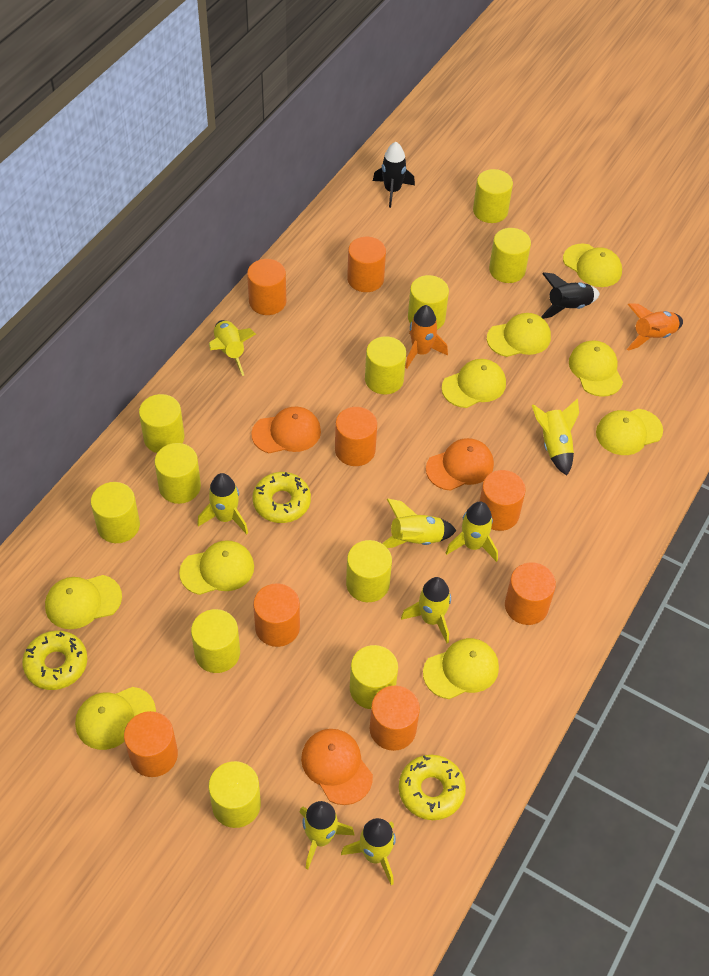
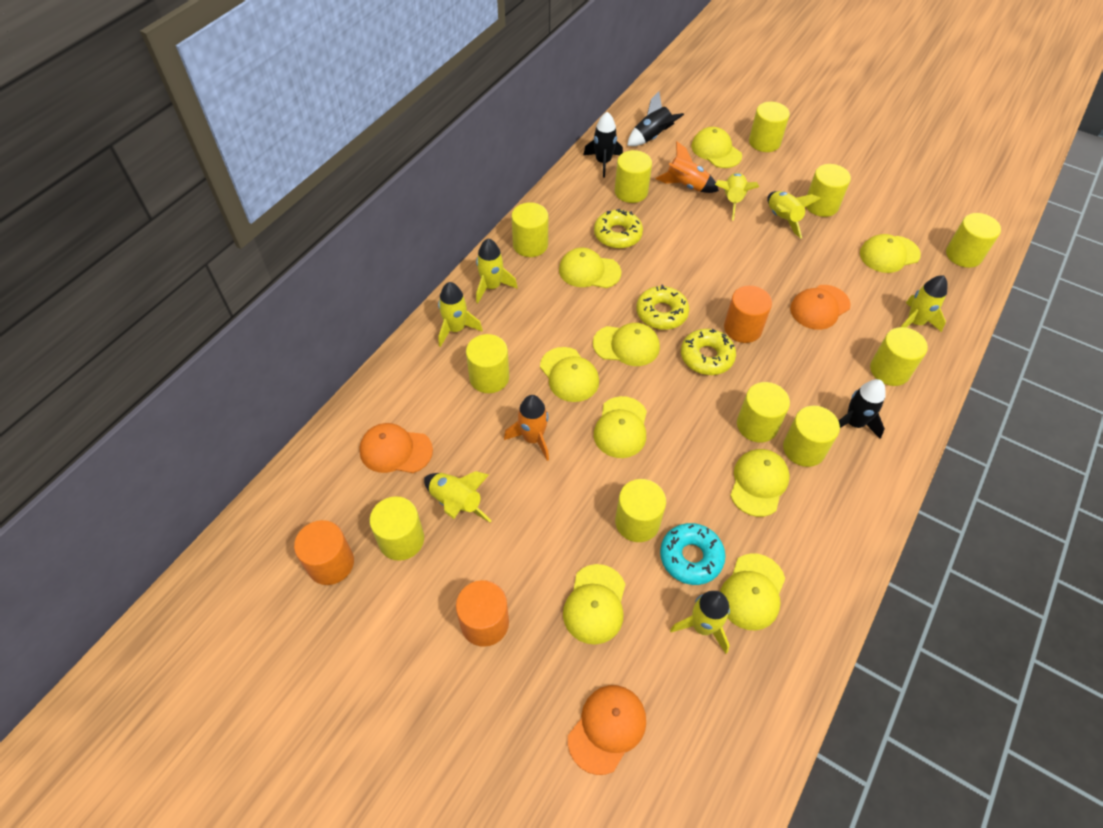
black rocket: [373,142,415,208] [541,272,600,319] = 2 -> [583,112,623,178] [627,91,684,146] [839,379,886,439] = 3
orange cylinder: [124,711,178,777] [247,259,286,315] [253,583,300,647] [335,407,377,466] [347,237,386,292] [370,686,420,751] [480,470,526,531] [505,562,556,625] = 8 -> [294,520,354,585] [456,580,509,647] [724,285,772,343] = 3
turquoise donut: none = 0 -> [660,523,725,585] = 1
yellow rocket: [197,473,248,534] [209,320,256,376] [299,801,354,869] [341,818,396,885] [382,499,457,548] [401,577,451,643] [446,501,498,562] [532,398,579,476] = 8 -> [424,471,492,522] [438,282,483,347] [476,238,518,303] [670,591,730,654] [715,173,759,221] [767,191,821,239] [901,275,948,332] = 7

